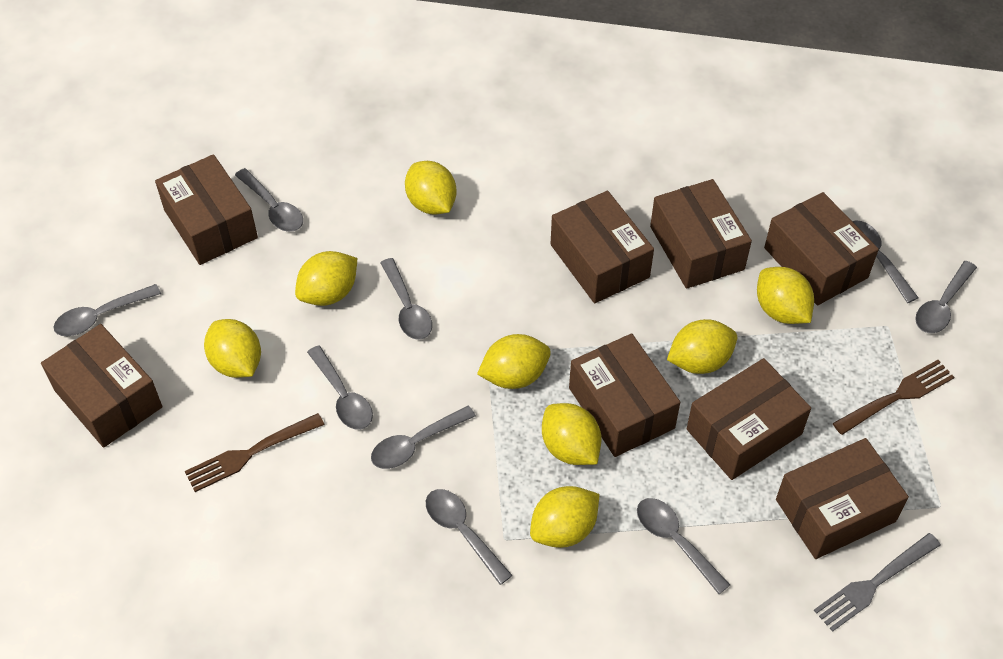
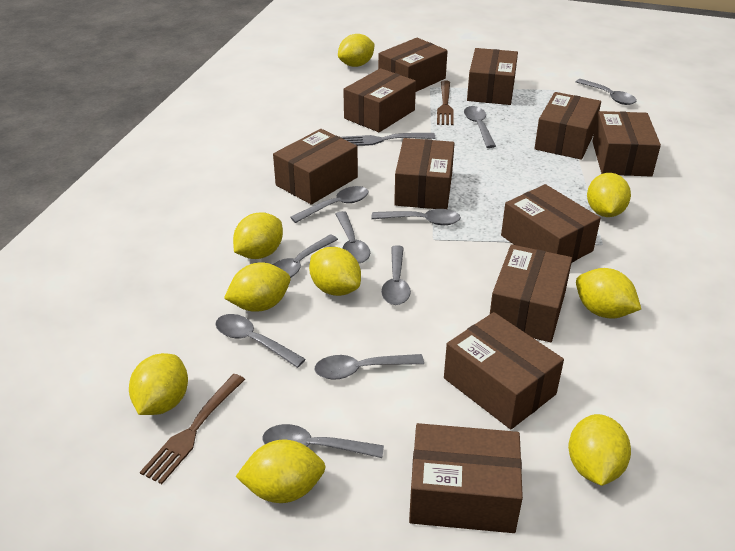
brown box: [41,324,162,448] [155,154,258,265] [551,191,654,303] [569,333,680,457] [650,179,752,289] [687,358,811,480] [764,192,879,305] [776,438,909,559] = 8 -> [273,129,358,205] [343,68,416,132] [378,38,448,92] [394,138,455,209] [409,423,523,533] [444,312,564,429] [467,48,518,105] [490,244,572,342] [501,184,601,263] [534,92,601,160] [592,111,661,177] = 11
grey spoon: [54,284,161,336] [235,168,303,232] [307,345,373,430] [371,406,476,469] [380,258,432,340] [426,489,513,585] [637,498,730,594] [852,220,919,303] [915,261,977,333] = 9 -> [215,314,306,368] [263,424,384,458] [273,234,338,278] [290,186,368,223] [314,354,424,380] [335,211,370,263] [371,209,461,225] [381,245,411,305] [464,106,496,148] [576,79,637,105] = 10
yellow lemon: [204,319,261,378] [295,251,357,306] [405,161,457,215] [477,334,551,389] [530,486,599,548] [542,403,602,465] [667,319,737,374] [757,267,814,324] = 8 -> [129,353,188,415] [224,262,290,312] [233,213,283,259] [235,440,326,503] [309,247,361,296] [338,34,375,67] [568,414,631,486] [576,268,641,318] [587,173,631,217] = 9

